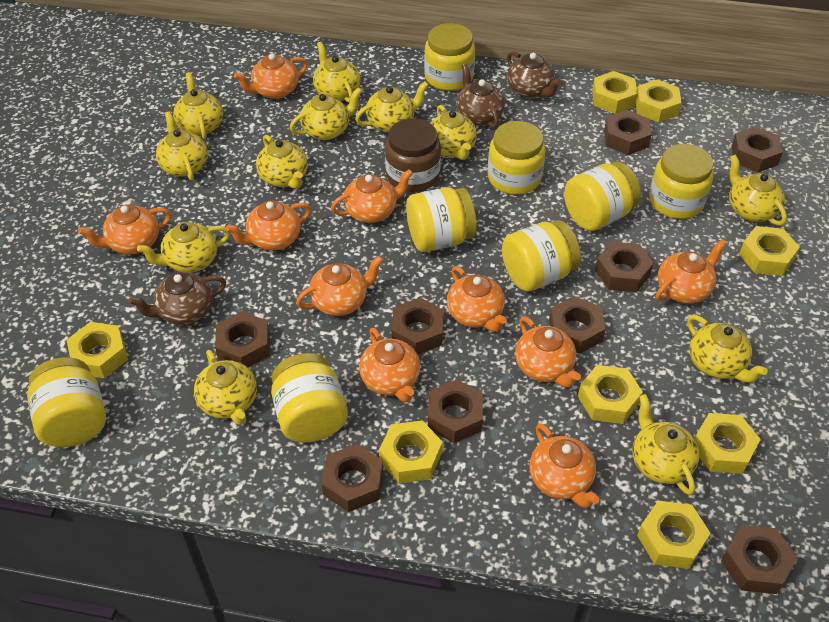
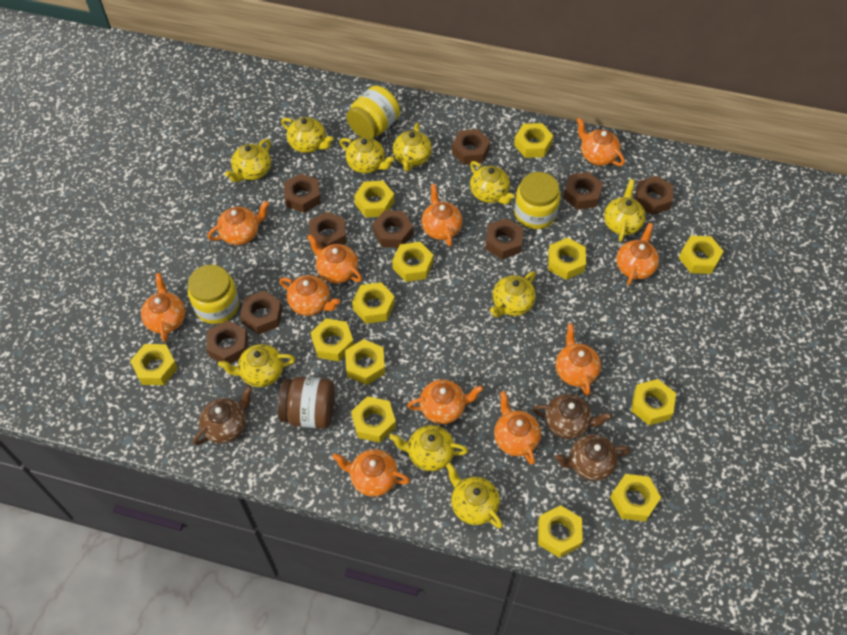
orange teapot: [78,205,172,255] [226,201,311,250] [234,53,308,99] [296,256,383,316] [331,169,413,223] [359,328,421,402] [447,266,507,332] [515,316,581,388] [530,423,600,508] [656,239,727,304] = 10 -> [141,273,186,342] [207,201,269,245] [280,275,340,316] [307,234,362,284] [332,449,410,497] [407,380,483,424] [421,184,463,246] [494,391,541,465] [556,323,601,396] [577,118,625,166] [616,223,659,285] = 11
yellow jar: [27,357,106,447] [271,353,348,443] [406,187,477,252] [424,23,475,91] [488,121,545,195] [502,220,581,292] [564,162,641,231] [649,144,713,219] = 8 -> [188,265,239,324] [346,86,400,139] [514,172,561,229] = 3
yellow nut: [67,322,128,378] [379,420,443,483] [578,365,643,424] [592,71,638,114] [636,79,682,123] [637,501,711,569] [695,413,761,474] [739,226,800,276] = 8 -> [130,344,178,385] [311,318,354,361] [345,339,385,385] [351,396,396,443] [352,282,395,324] [354,181,394,217] [392,242,433,282] [514,123,553,158] [538,505,583,558] [548,238,586,280] [610,474,661,522] [631,379,676,425] [679,236,724,274] = 13
yellow teapot: [137,222,230,273] [156,111,208,181] [173,72,223,139] [194,350,257,425] [256,135,308,189] [290,87,362,140] [313,42,361,103] [355,81,429,132] [431,105,477,160] [632,394,699,495] [687,315,768,383] [729,154,787,226] = 12 -> [218,344,295,387] [225,139,271,182] [281,117,334,153] [340,137,394,173] [389,425,468,471] [393,123,432,171] [446,463,503,529] [470,161,515,204] [490,271,536,317] [604,179,646,242] = 10

